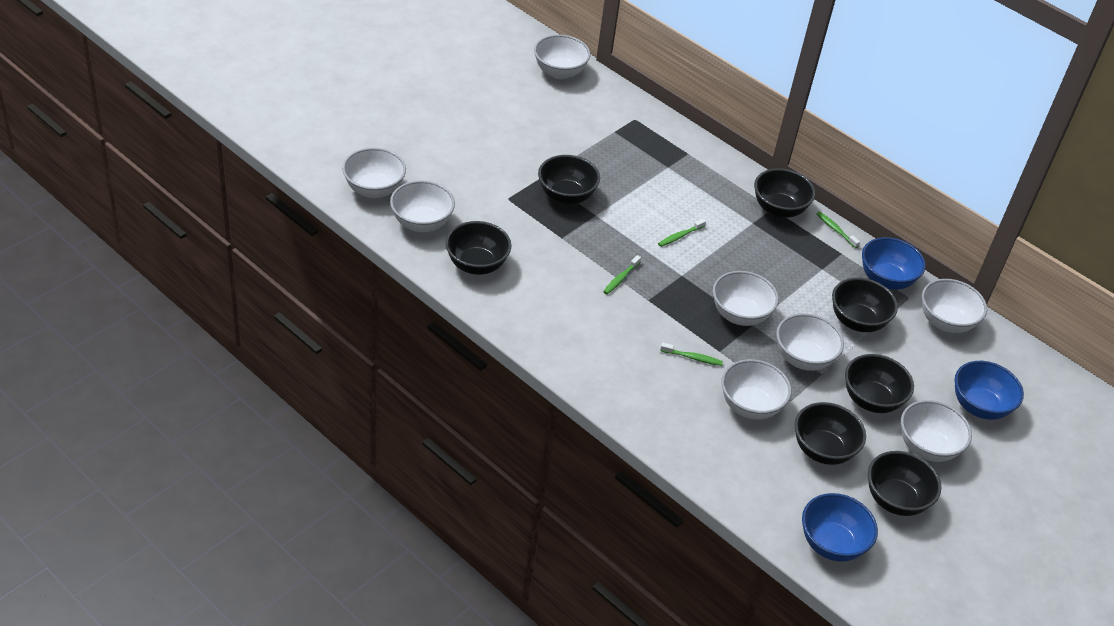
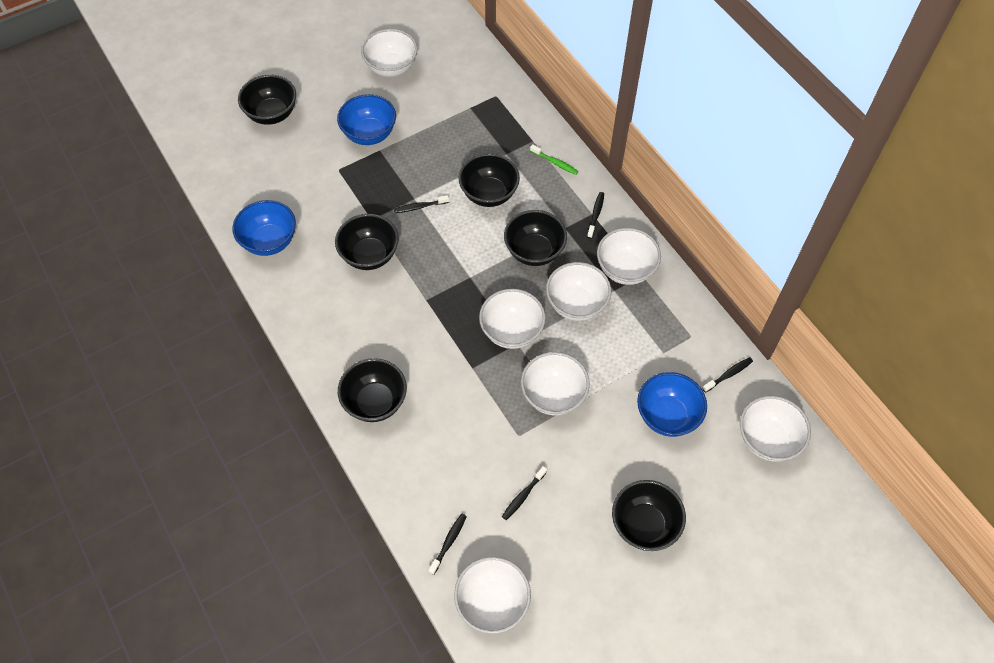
black bowl: [445,221,512,275] [538,155,600,205] [754,168,815,218] [795,402,866,465] [832,278,898,332] [845,354,914,413] [868,451,941,516] = 7 -> [238,75,296,125] [335,214,399,270] [338,358,407,422] [459,153,520,207] [504,210,567,266] [612,480,686,551] = 6
black toothbrush: none = 0 -> [394,195,449,213] [429,514,467,575] [502,466,547,520] [587,192,604,239] [702,357,753,393] = 5
green toothbrush: [603,255,641,294] [658,219,706,247] [660,343,723,366] [816,212,860,248] = 4 -> [530,144,579,175] = 1
white bowl: [342,148,406,198] [390,180,455,232] [534,35,590,79] [713,271,779,326] [721,359,791,420] [776,313,844,371] [901,400,972,462] [922,279,987,333] = 8 -> [361,29,418,77] [454,557,531,634] [479,289,546,349] [521,352,590,415] [546,262,611,321] [597,228,661,285] [740,396,811,462] = 7

